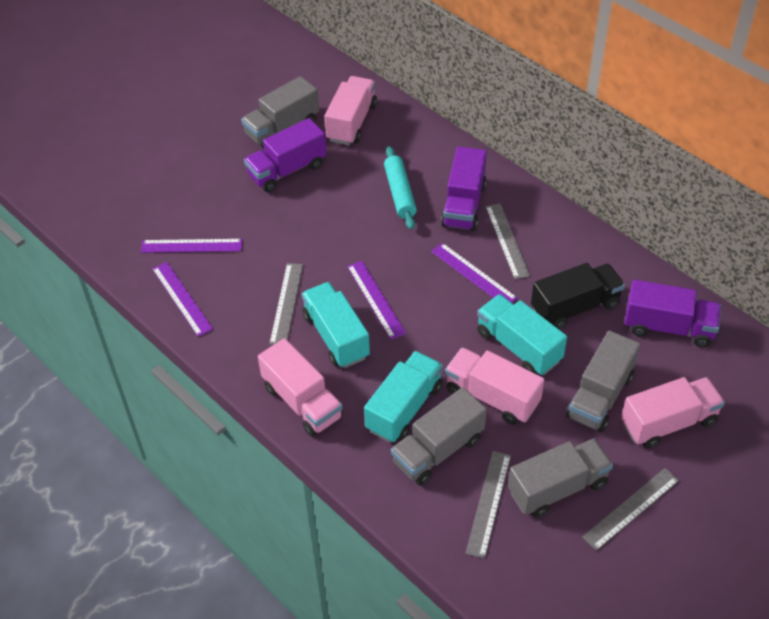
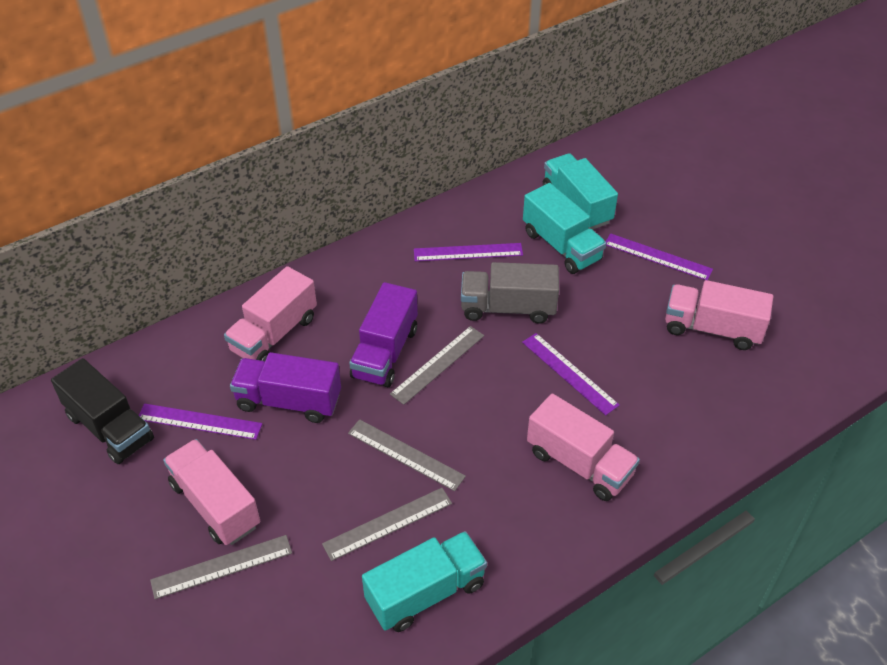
grey truck: [241,76,319,149] [391,387,487,486] [508,438,613,518] [566,331,640,432] = 4 -> [461,262,559,324] = 1
purple truck: [244,118,327,192] [441,147,487,231] [625,280,721,347] = 3 -> [230,352,341,423] [349,282,418,387] = 2
turquoise rolling pin: [384,146,417,230] = 1 -> none = 0

